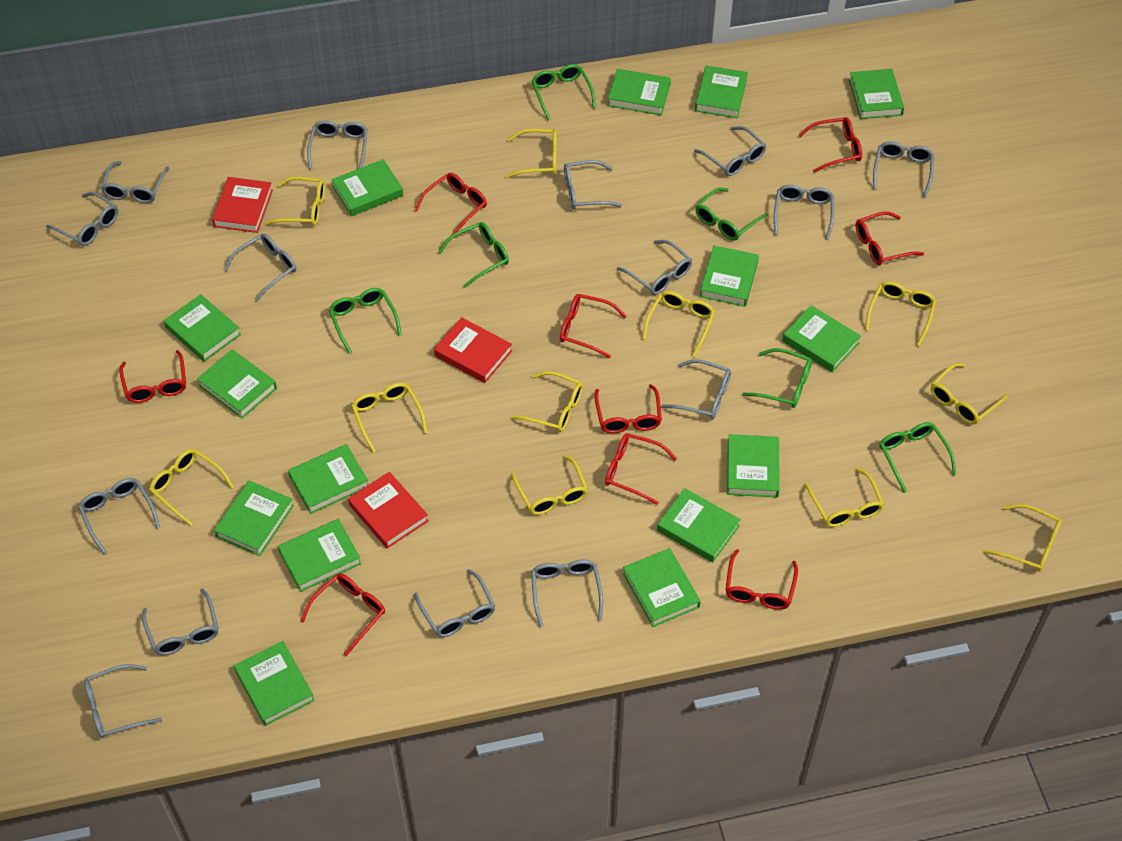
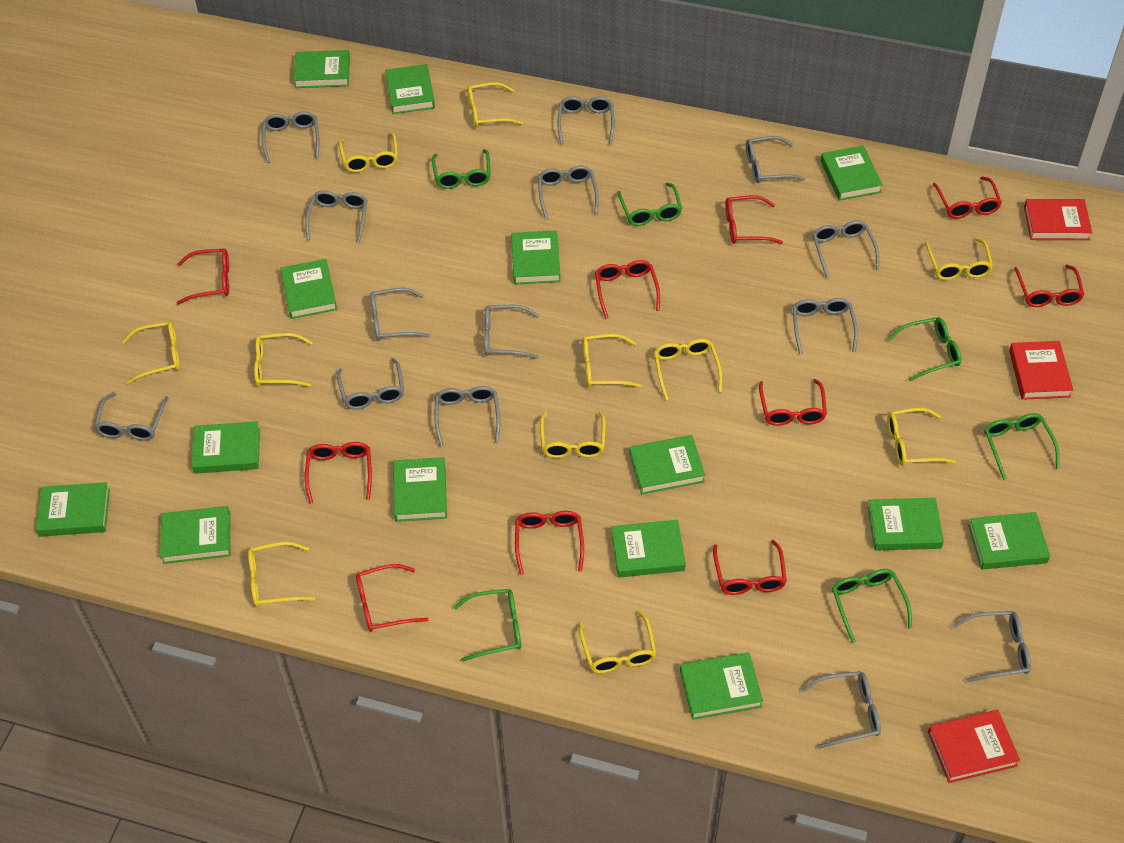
green book: [164,294,241,362] [197,349,277,419] [214,480,294,556] [234,641,315,726] [278,519,361,592] [288,444,368,514] [331,159,403,216] [607,69,671,115] [623,548,701,627] [657,488,741,562] [695,65,748,118] [700,245,759,307] [727,434,779,498] [782,305,861,372] [849,69,904,119] = 15 -> [36,482,110,537] [160,506,230,564] [191,421,260,474] [280,259,337,319] [293,50,350,88] [385,64,435,114] [394,457,447,522] [511,230,561,284] [611,520,686,578] [629,435,705,494] [680,652,763,720] [821,145,883,201] [868,498,944,550] [968,512,1050,570] = 14
grey glasses: [46,192,118,246] [78,478,160,554] [84,664,162,738] [101,161,169,203] [142,588,218,655] [224,234,296,301] [307,120,368,169] [414,569,495,637] [531,559,603,627] [564,160,622,209] [617,240,692,295] [661,359,731,419] [694,126,766,176] [774,185,834,240] [873,141,934,197] = 15 -> [94,392,168,441] [262,111,319,163] [305,190,368,243] [337,358,404,410] [370,288,430,341] [434,386,500,446] [484,305,539,359] [538,166,599,219] [557,96,614,144] [746,136,805,183] [792,298,858,354] [801,671,881,749] [812,220,879,278] [953,611,1031,682] = 14
red glasses: [119,350,186,403] [301,573,385,656] [415,173,487,236] [560,294,627,358] [594,384,662,433] [605,433,677,505] [725,549,798,610] [799,117,862,172] [856,211,924,265] = 9 -> [177,248,229,304] [305,442,372,504] [356,564,428,632] [515,511,584,575] [595,260,660,318] [713,540,787,595] [725,195,783,244] [759,379,827,426] [933,176,1002,219] [1014,264,1084,307] = 10

